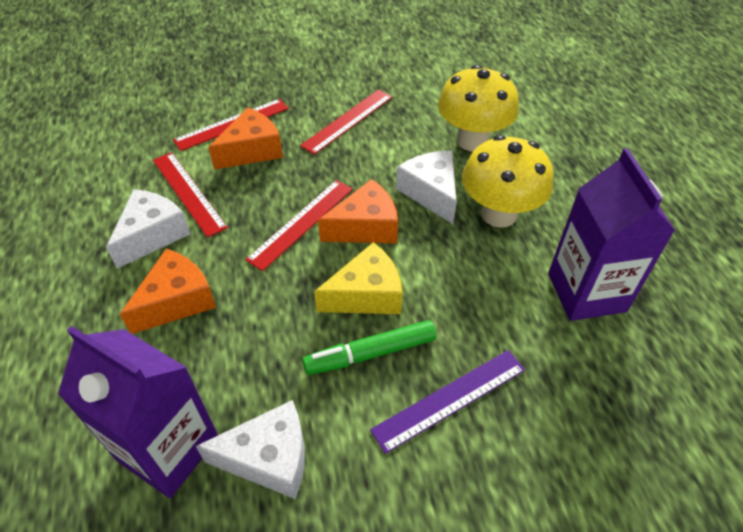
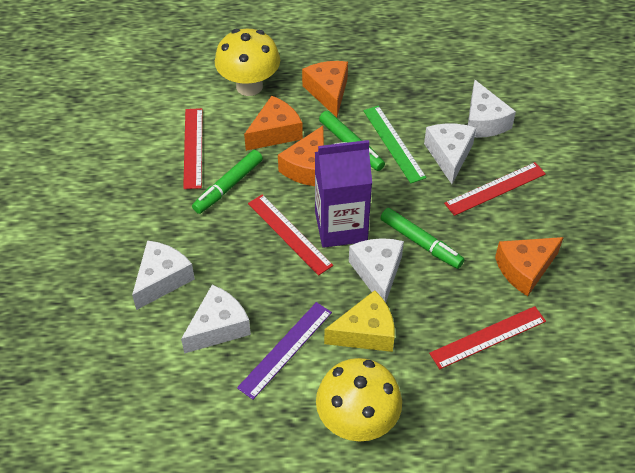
green marker: [302,320,436,375] = 1 -> [192,150,263,214] [319,111,385,171] [380,208,465,269] = 3
green ruler: none = 0 -> [363,105,427,183] = 1
orange cheese: [120,249,216,334] [208,107,283,170] [318,179,398,243] = 3 -> [244,96,303,151] [278,126,324,186] [302,61,348,117] [495,237,564,296] = 4
purple carton: [58,326,218,498] [548,148,675,321] = 2 -> [315,140,372,248] = 1
white cheese: [106,189,190,269] [196,400,305,499] [396,151,457,224] = 3 -> [132,240,195,310] [181,285,251,354] [349,238,404,303] [424,123,476,184] [468,80,516,138] = 5

